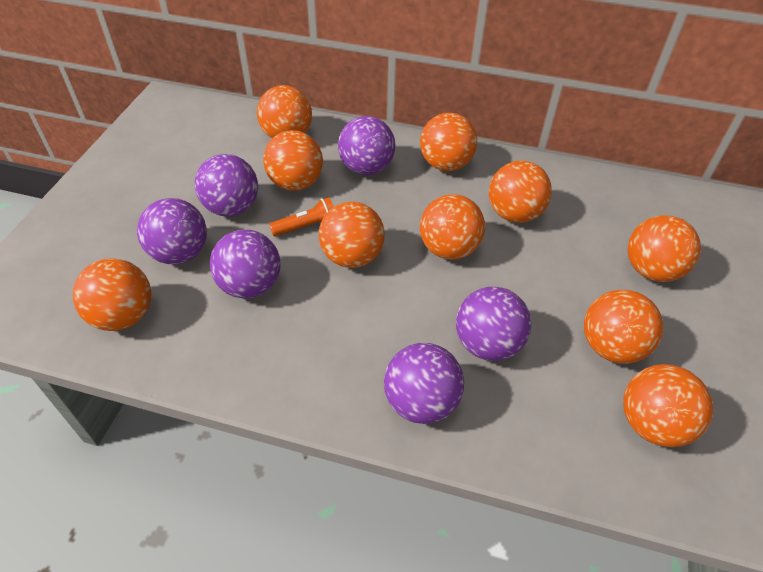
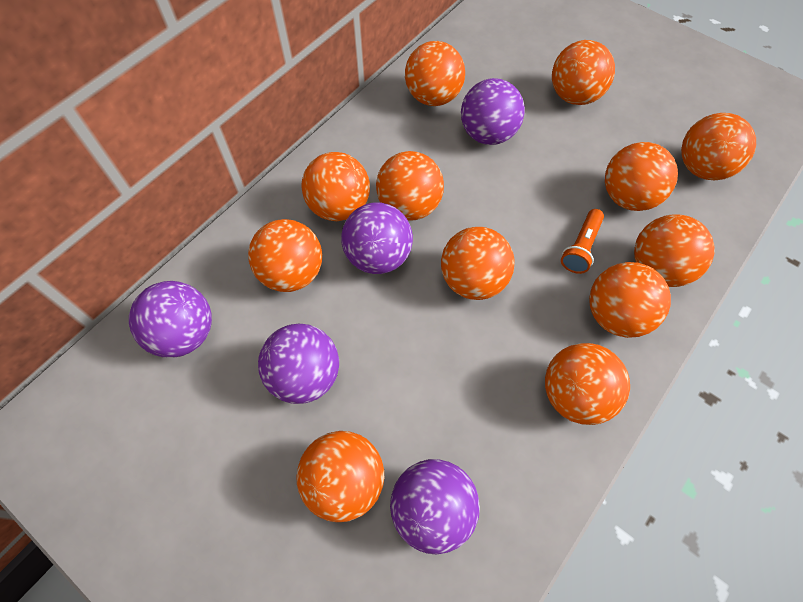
orange ball: [73,259,151,331] [257,85,312,138] [263,130,323,191] [319,202,385,268] [420,113,477,171] [420,194,485,260] [489,160,552,223] [584,290,663,364] [623,364,713,447] [628,215,701,282] = 10 -> [248,219,322,292] [296,431,384,522] [301,152,370,221] [376,151,444,220] [405,41,465,106] [441,227,515,300] [545,343,630,425] [552,40,615,105] [589,262,671,338] [605,142,678,211] [634,215,715,287] [681,113,756,180] = 12
purple ball: [137,198,207,264] [195,154,258,216] [210,230,281,299] [338,116,396,175] [384,343,464,424] [456,287,531,361] = 6 -> [129,281,212,358] [258,324,339,404] [341,202,413,274] [390,459,480,554] [461,78,524,145] = 5

